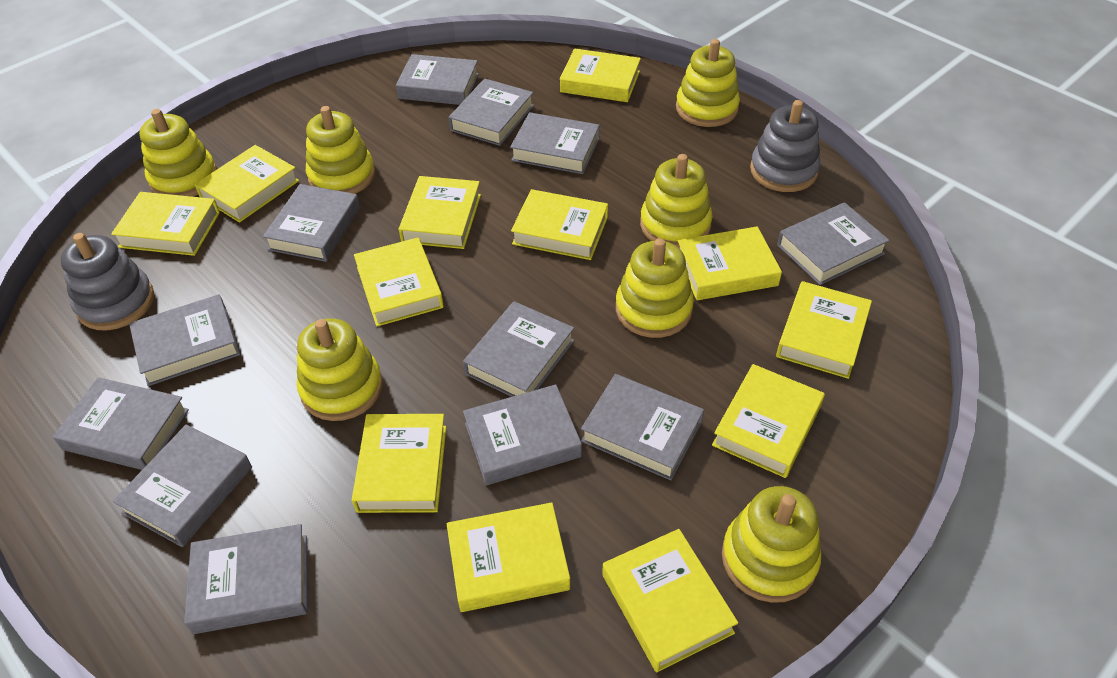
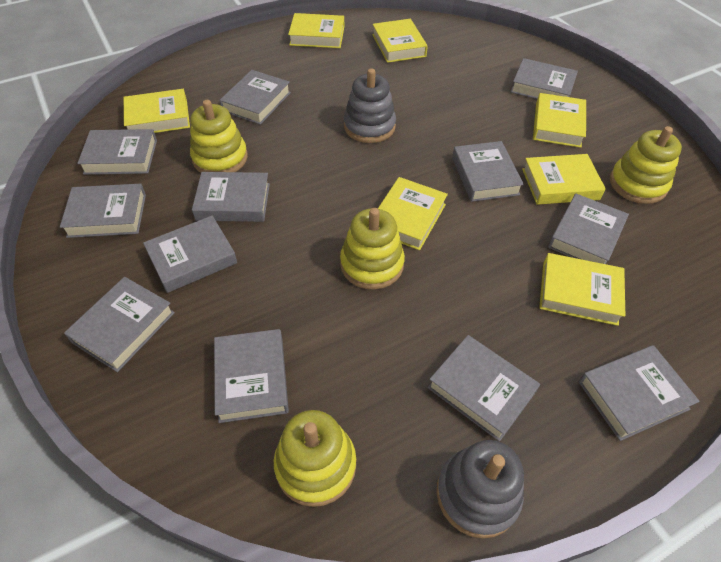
yellow book: [111,192,220,256] [194,145,299,223] [352,414,446,513] [354,237,444,326] [399,176,481,249] [447,502,570,612] [511,189,608,260] [560,48,641,102] [602,529,738,672] [678,226,782,300] [712,364,825,478] [776,281,872,379] = 12 -> [124,89,190,133] [288,13,344,48] [372,19,428,63] [378,177,448,250] [522,154,606,205] [533,93,586,148] [539,253,625,326] = 7
yellow stacking toy: [139,109,217,197] [297,318,383,421] [306,106,375,194] [616,238,694,338] [640,154,713,249] [676,39,740,127] [722,486,821,603] = 7 -> [190,100,248,173] [274,410,356,507] [340,208,405,290] [610,126,682,204] = 4

